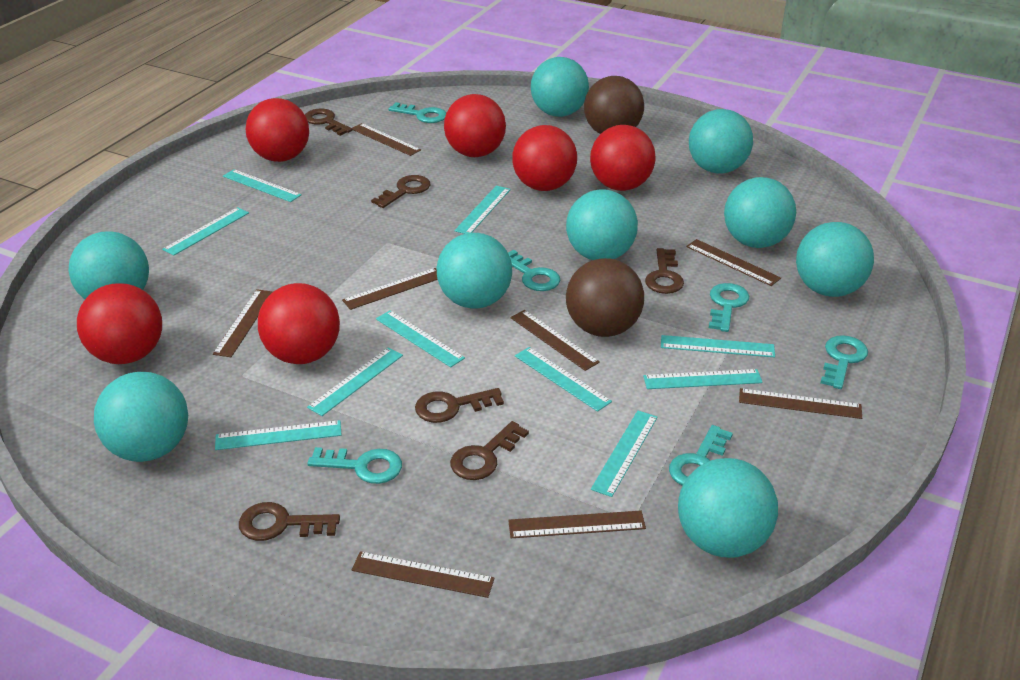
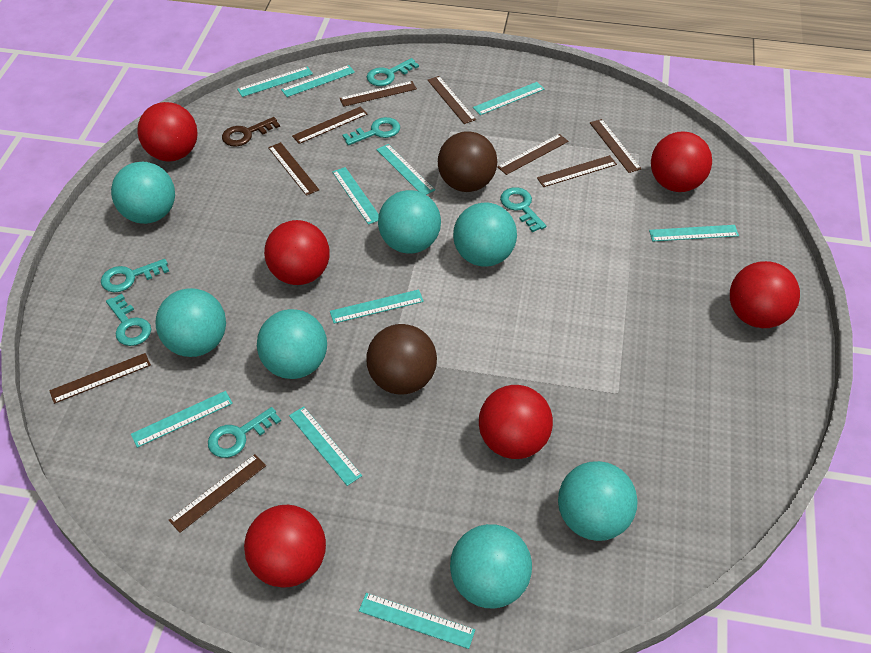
brown key: [239,502,340,541] [305,109,353,136] [371,175,430,208] [415,388,504,423] [450,421,529,480] [645,248,684,294] = 6 -> [222,117,280,147] = 1
brown ruler: [213,289,273,357] [342,268,438,310] [352,123,421,156] [352,551,495,598] [508,511,646,538] [510,310,600,371] [686,239,781,286] [739,388,862,419] = 8 -> [49,353,151,404] [169,454,266,533] [268,142,319,196] [292,107,367,144] [339,81,417,107] [428,76,476,124] [497,134,569,175] [537,155,617,187] [590,119,641,173] = 9
turquoise ball: [68,231,149,299] [94,372,188,462] [437,233,512,308] [531,57,589,117] [566,189,638,260] [678,458,778,558] [689,109,753,174] [724,177,796,248] [796,222,874,297] = 9 -> [111,162,175,224] [155,288,226,357] [257,309,327,379] [378,190,441,253] [450,524,532,609] [453,203,517,267] [558,461,638,541] = 7

